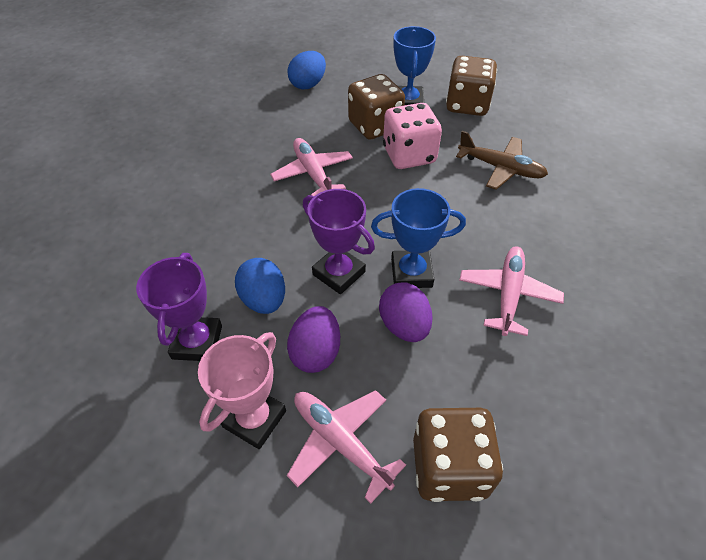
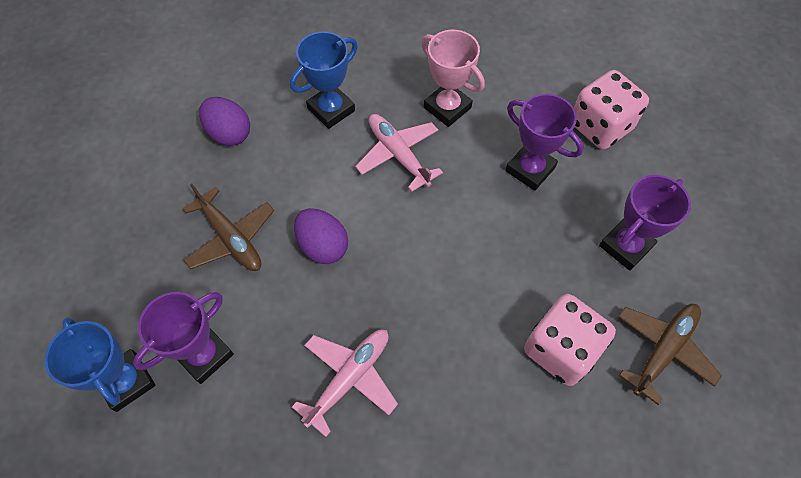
blue egg: [235,258,285,314] [288,51,326,89] = 2 -> none = 0
brown dice: [348,74,405,139] [413,408,503,502] [446,56,497,116] = 3 -> none = 0
brown plane: [456,131,548,190] = 1 -> [182,184,274,271] [618,304,722,405] = 2
pink dice: [383,103,442,169] = 1 -> [524,294,616,386] [574,70,649,150] = 2
pink plane: [270,138,353,196] [287,390,406,504] [459,246,564,336] = 3 -> [292,330,398,437] [355,114,443,192] = 2
purple trophy: [136,253,222,361] [303,189,375,294] = 2 -> [133,292,234,384] [505,94,584,191] [599,175,691,271] = 3

